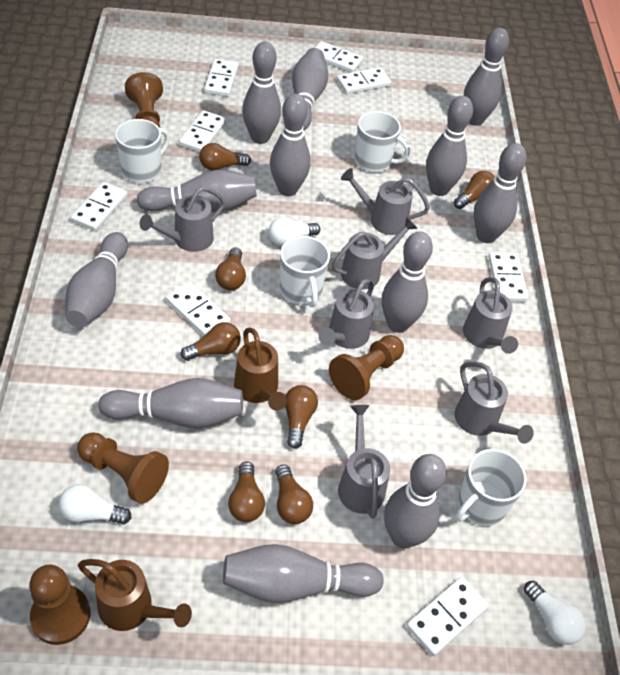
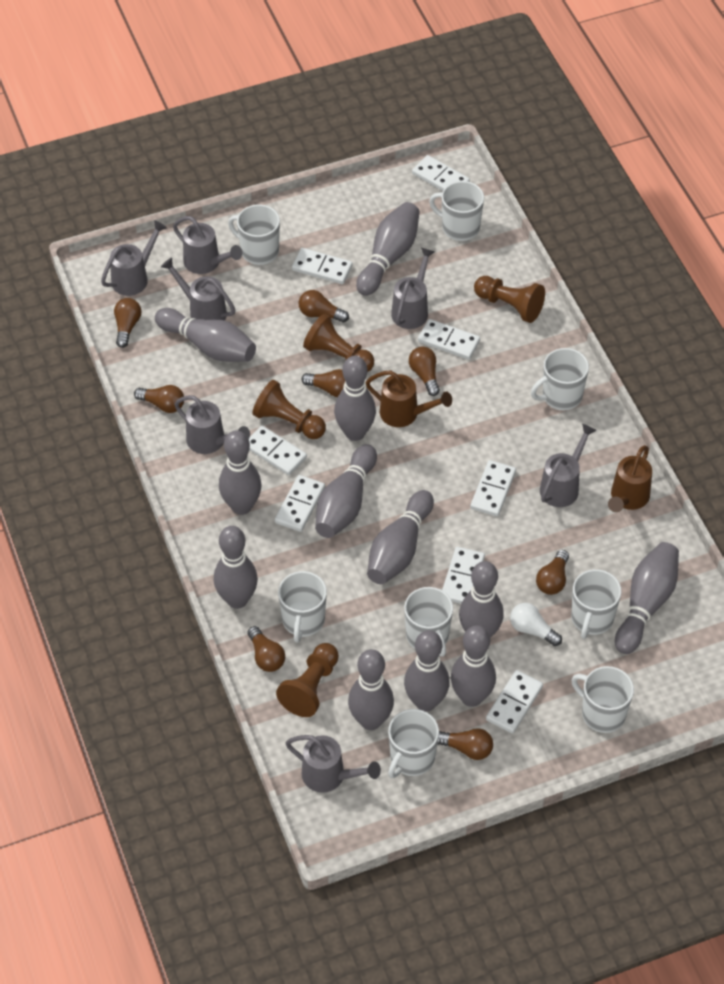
brown light bulb: [180,322,241,361] [199,143,251,171] [215,247,246,290] [228,462,265,522] [275,464,313,524] [285,385,318,449] [454,171,495,209] = 7 -> [114,298,141,348] [134,385,184,413] [247,626,285,672] [299,290,349,322] [302,369,345,397] [409,347,440,396] [438,728,493,760] [536,550,569,595] = 8
white light bulb: [59,484,131,525] [269,217,320,246] [524,581,586,645] = 3 -> [510,603,562,646] = 1
white mug: [115,119,170,183] [280,236,330,307] [355,111,410,173] [455,449,527,526] = 4 -> [228,204,280,265] [278,571,327,643] [388,709,439,778] [404,587,453,657] [429,181,484,241] [531,348,589,411] [571,569,622,639] [571,666,634,733] = 8

